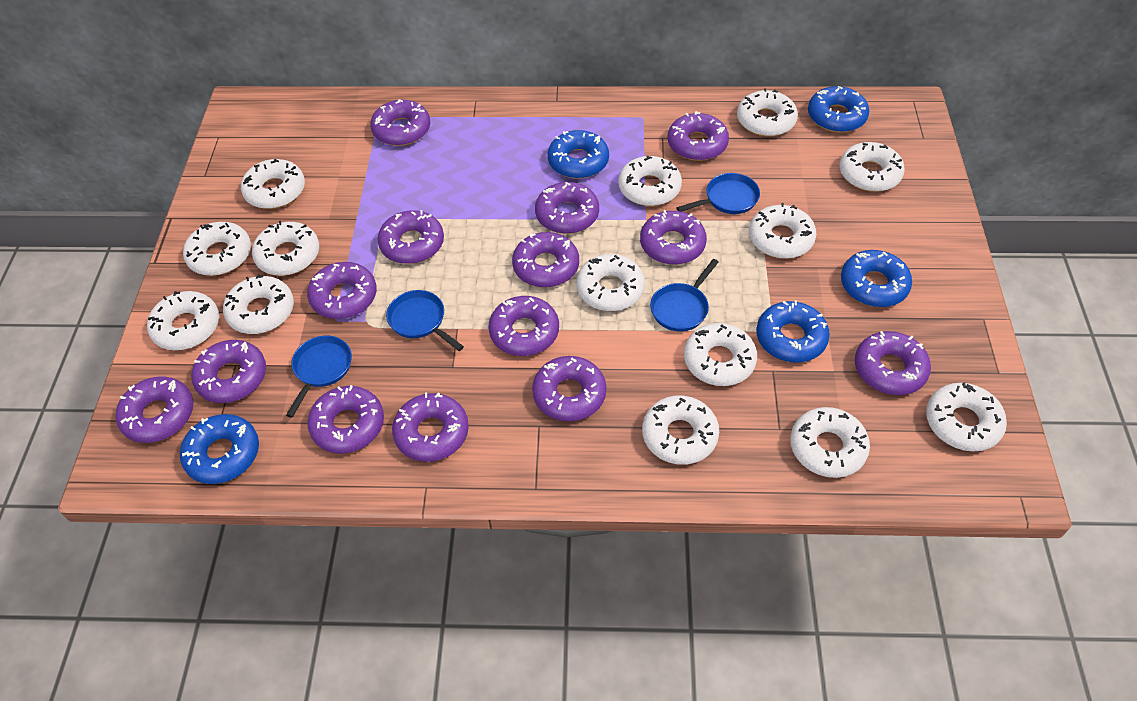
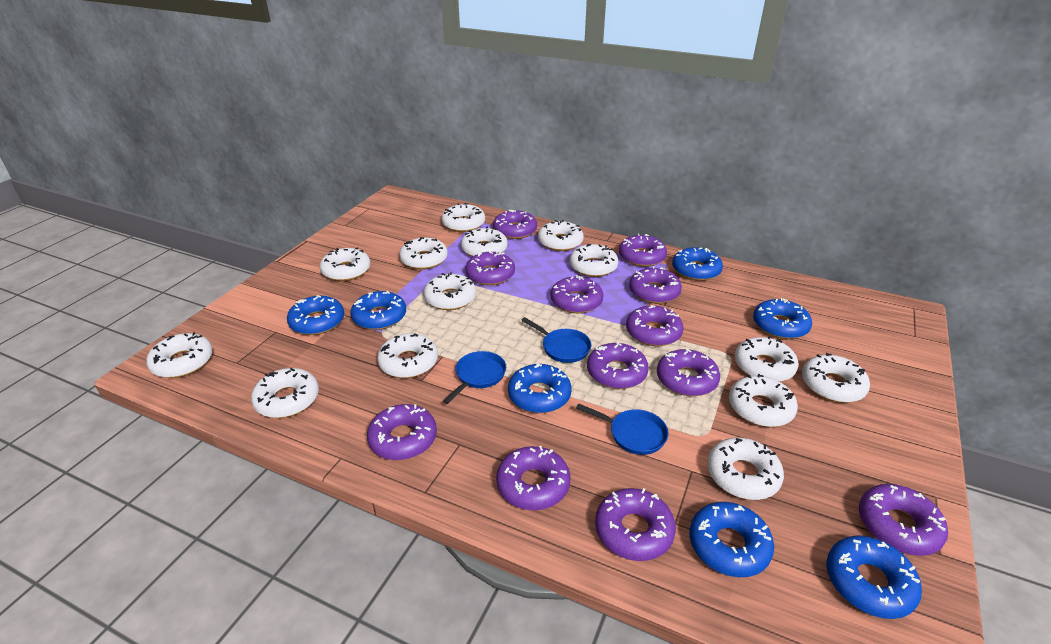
blue donut: [180,414,259,484] [548,130,609,179] [756,300,830,363] [808,86,869,132] [841,250,912,307] = 5 -> [287,295,344,335] [351,291,406,330] [508,364,572,413] [672,247,723,281] [689,502,774,577] [753,298,812,339] [826,535,922,619] = 7
blue pan: [286,336,352,418] [386,290,464,351] [650,259,719,331] [676,173,760,214] = 4 -> [443,351,506,404] [521,317,591,363] [576,403,668,455] = 3
purple donut: [116,376,193,443] [191,340,266,403] [307,262,377,319] [307,385,384,453] [370,99,431,146] [378,210,444,264] [392,392,469,462] [488,296,559,356] [512,232,579,287] [532,356,607,421] [535,182,599,234] [640,210,707,265] [668,111,729,161] [855,331,931,395] = 14 -> [367,404,437,460] [465,251,515,285] [493,210,537,239] [496,446,571,510] [551,275,603,313] [587,342,649,389] [595,488,676,561] [619,234,667,267] [626,305,684,346] [629,266,682,304] [657,349,720,396] [859,484,948,556] = 12

